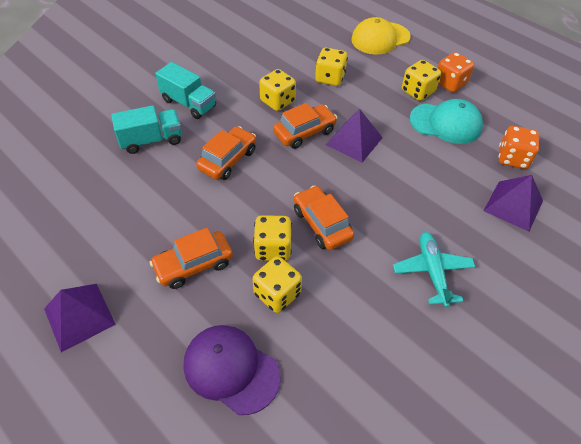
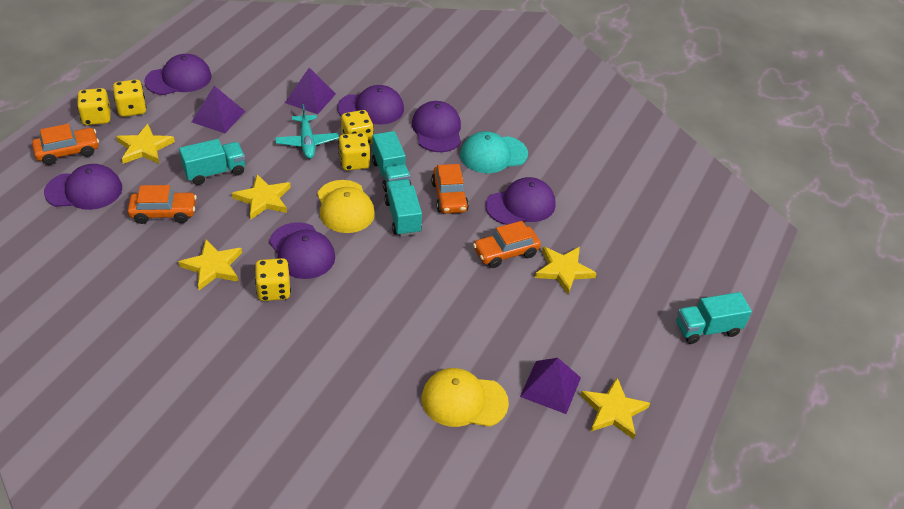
orange dice: [438,52,474,92] [498,126,539,169] = 2 -> none = 0
purple cap: [184,325,281,415] = 1 -> [44,164,122,210] [144,54,212,95] [269,222,335,279] [337,85,404,125] [412,101,461,152] [485,177,556,225] = 6
turquoise truck: [111,105,182,154] [155,62,216,119] = 2 -> [179,139,245,185] [372,131,411,192] [384,179,422,236] [676,292,752,344] = 4
yellow cap: [351,17,411,55] = 1 -> [317,180,375,233] [422,368,509,427] = 2
yellow star: none = 0 -> [116,124,175,164] [178,240,242,290] [232,174,291,220] [535,247,597,294] [580,378,650,439] = 5

